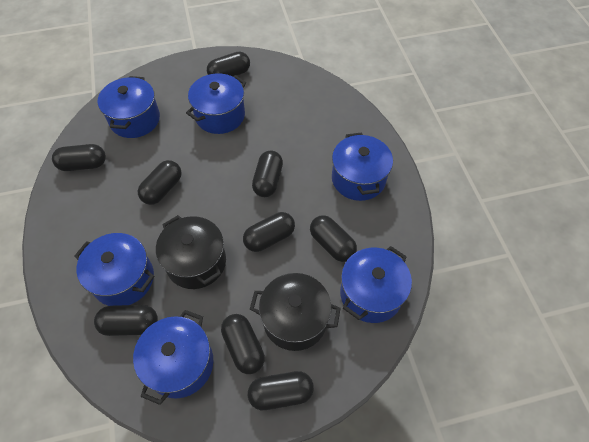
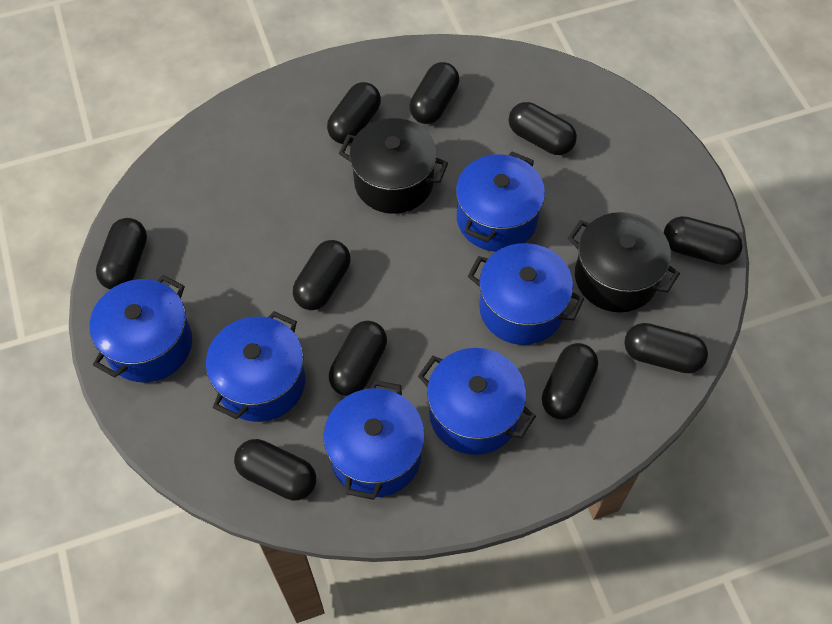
black capsule: [52,144,106,171] [94,305,158,336] [138,160,182,205] [207,51,250,77] [221,314,265,374] [243,212,295,252] [248,371,314,410] [252,150,283,197] [310,215,357,262] = 9 -> [96,218,147,290] [234,439,316,501] [293,240,351,310] [327,82,381,144] [329,320,387,396] [410,62,459,124] [509,102,577,155] [542,343,598,420] [624,323,708,373] [664,216,743,265] = 10

